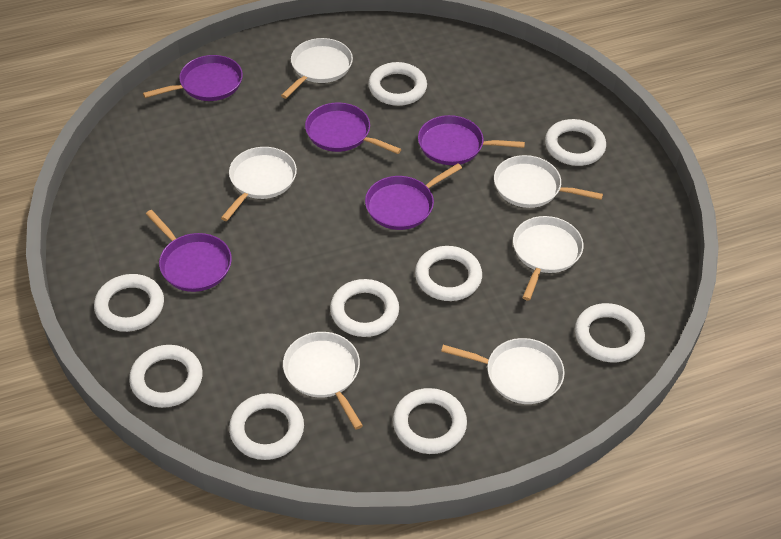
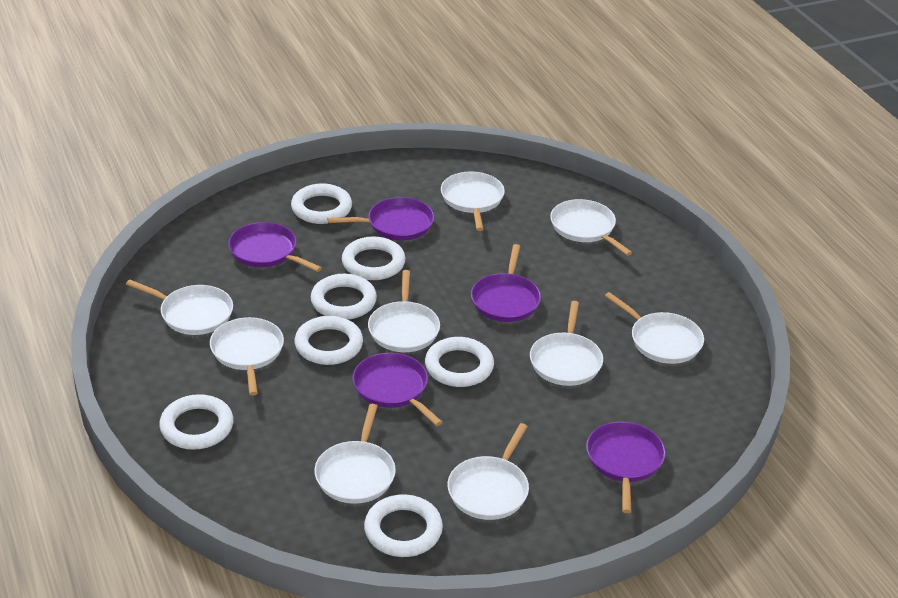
white pan: [221,147,297,221] [281,38,353,99] [283,332,363,430] [441,338,565,404] [494,155,603,208] [513,216,584,301] = 6 -> [126,280,233,335] [210,317,284,396] [314,404,396,504] [368,270,440,352] [441,171,505,231] [448,423,529,520] [530,301,603,386] [550,199,632,256] [605,292,704,364] = 9
white ring: [94,274,164,332] [129,345,202,408] [229,393,304,460] [330,279,399,337] [368,62,427,106] [393,388,467,454] [415,246,482,301] [545,119,606,166] [575,303,645,362] = 9 -> [159,394,234,450] [291,183,352,224] [295,316,363,365] [311,274,377,320] [342,236,406,280] [364,494,443,557] [425,337,494,387] = 7

